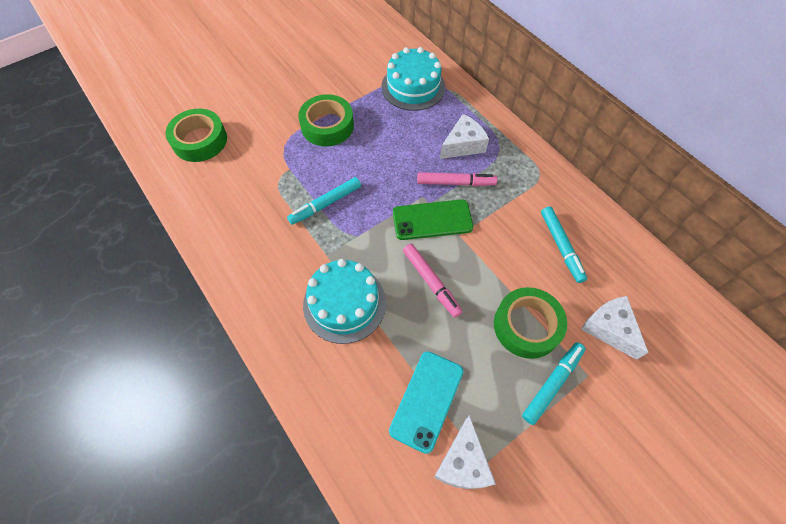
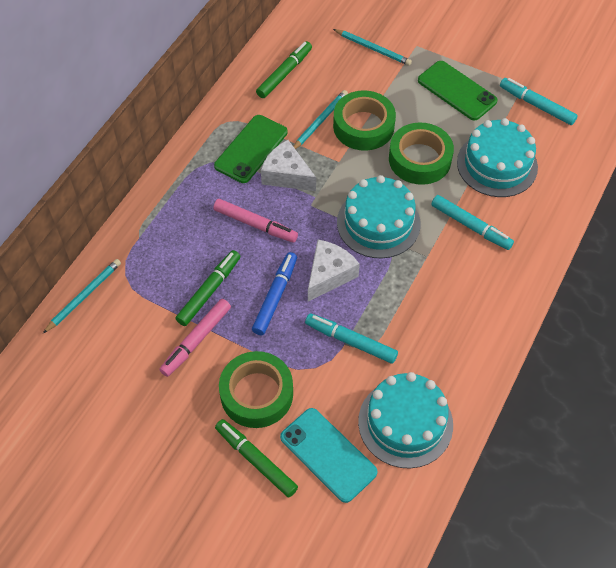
blue marker: none = 0 -> [252,252,297,335] = 1
green marker: none = 0 -> [176,250,240,326] [215,419,298,498] [256,41,312,98] = 3
green phone: [393,199,473,240] = 1 -> [214,115,288,183] [418,61,498,121] = 2
turquoise cake: [303,259,386,344] [381,47,445,111] = 2 -> [337,175,421,258] [358,372,453,468] [457,118,538,197] = 3
turquoise pencil: none = 0 -> [43,259,121,333] [293,90,348,149] [333,29,412,66] = 3
white cheese: [434,415,496,489] [440,114,489,159] [581,296,648,360] = 3 -> [261,140,316,191] [308,240,360,301] = 2

